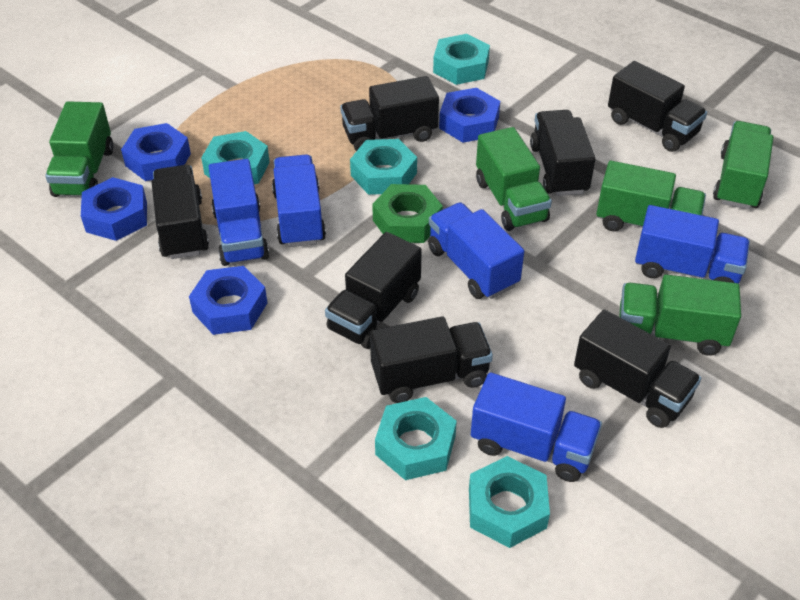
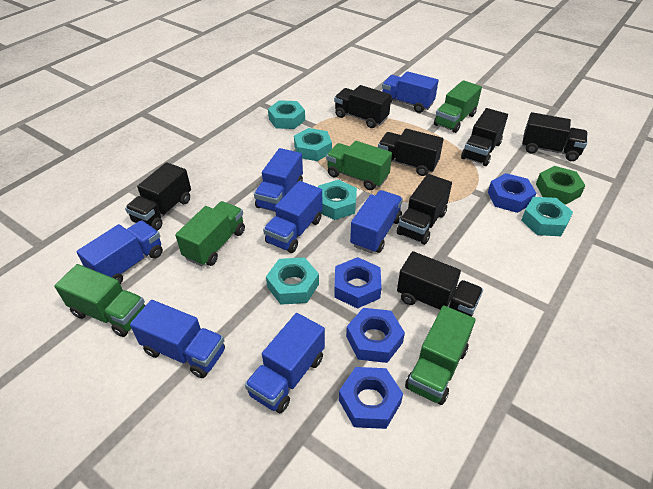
blue truck: [209,159,269,266] [272,155,326,247] [428,202,524,299] [471,372,602,482] [635,205,750,283] = 5 -> [76,221,163,284] [130,300,225,378] [245,313,325,413] [254,148,303,212] [263,181,323,253] [350,190,403,253] [382,71,439,113] = 7

